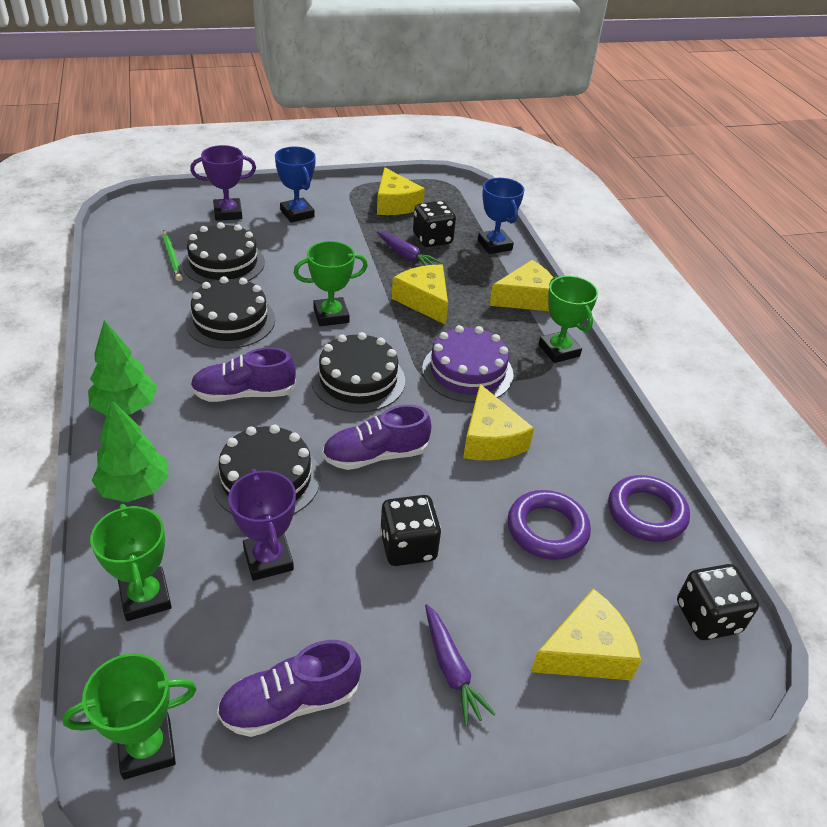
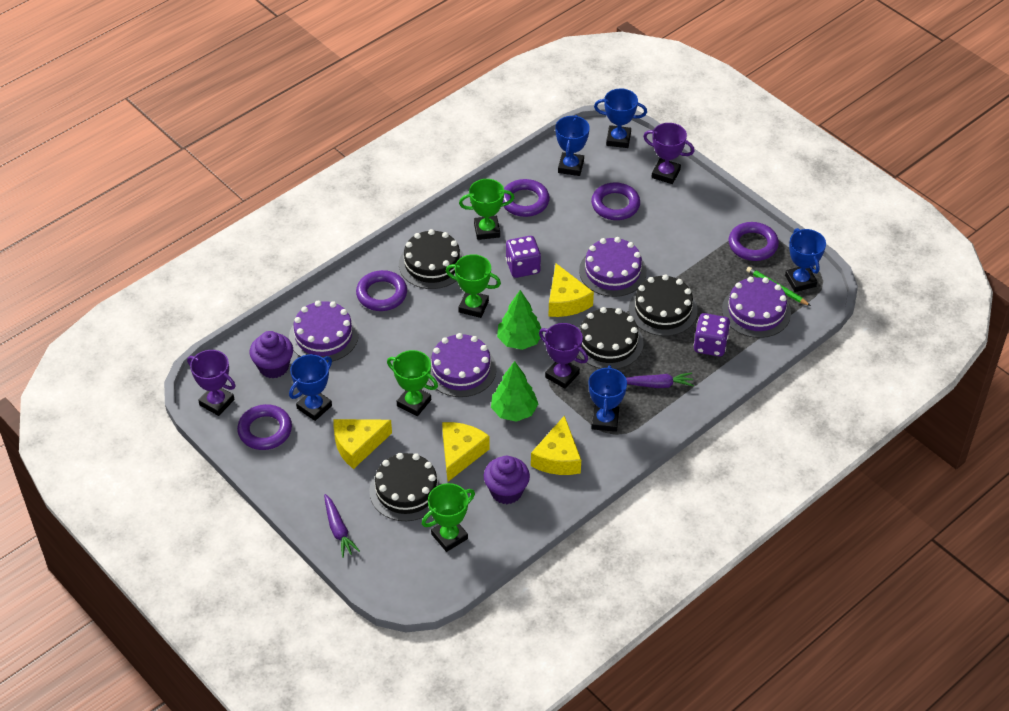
black dice: [380,495,441,566] [413,200,456,247] [677,564,759,640] = 3 -> none = 0
blue trophy: [275,147,316,223] [478,178,525,254] = 2 -> [289,354,332,421] [555,115,590,176] [589,365,627,432] [594,88,647,148] [785,228,826,292] = 5
purple cake: [422,325,514,403] = 1 -> [289,301,359,362] [428,333,497,397] [579,237,647,297] [722,277,791,338] = 4
purple cupcake: none = 0 -> [250,331,293,379] [484,456,530,504] = 2
purple dice: none = 0 -> [506,236,541,278] [694,313,730,357] = 2
purple ring: [508,490,591,560] [608,475,690,542] = 2 -> [237,404,292,450] [356,270,407,311] [503,179,550,217] [591,182,640,220] [729,222,779,261] = 5
purple shoe: [190,347,296,402] [217,640,361,737] [322,404,431,470] = 3 -> none = 0
purple trophy: [190,145,256,221] [228,469,296,581] = 2 -> [187,350,235,416] [539,323,588,389] [643,123,695,184] = 3
yellow cheese: [377,167,425,215] [392,265,448,325] [463,384,534,460] [489,260,554,311] [531,589,641,680] = 5 -> [333,419,392,469] [442,422,490,481] [531,415,581,475] [548,263,594,317] = 4

